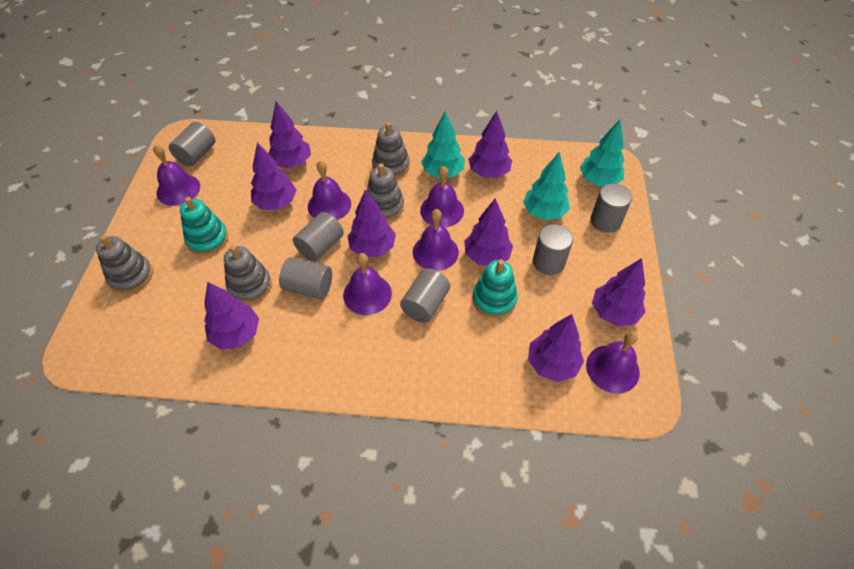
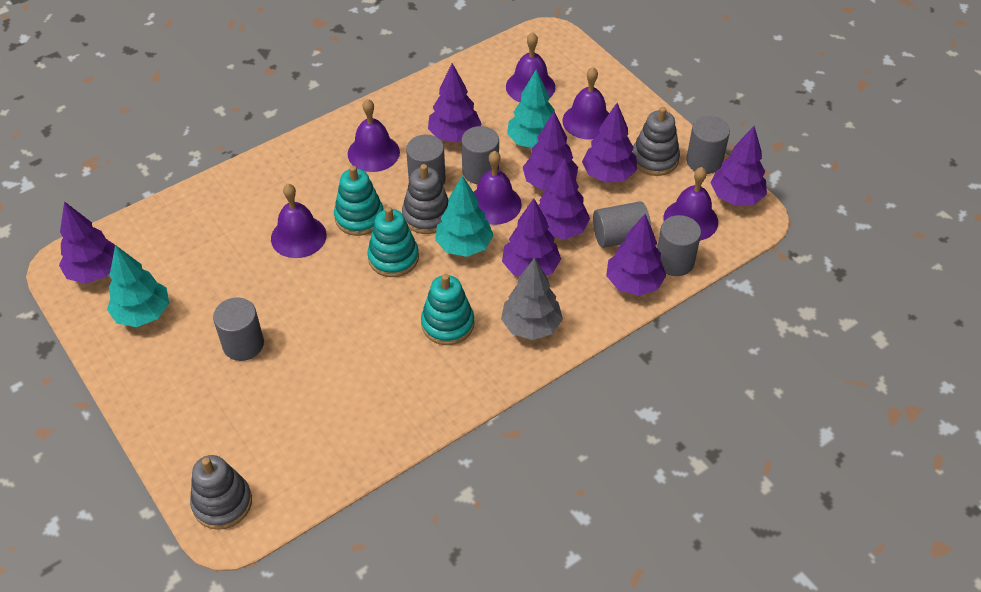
grey stacking toy: [96,235,153,294] [224,245,272,304] [367,163,404,221] [372,122,410,179] = 4 -> [190,455,252,530] [402,164,448,234] [632,107,680,176] = 3
grey tree: none = 0 -> [501,257,563,340] = 1
turquoise stacking toy: [180,197,228,255] [472,259,518,318] = 2 -> [334,166,383,236] [367,207,419,277] [421,274,474,345] = 3

